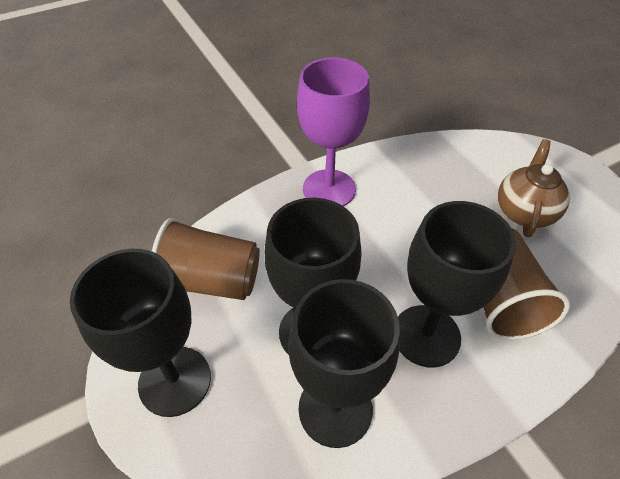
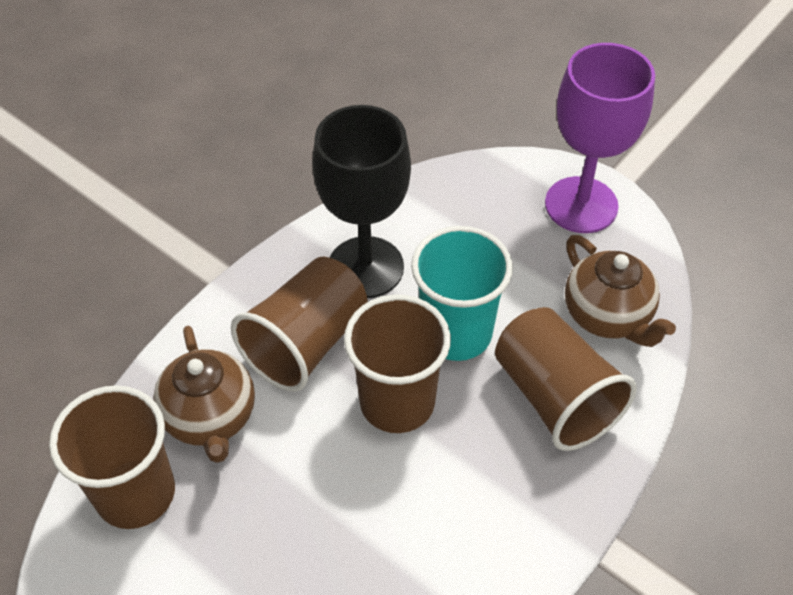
black goblet: [70,249,211,417] [265,198,362,355] [288,279,400,448] [398,201,516,367] = 4 -> [312,105,411,298] = 1
brown cup: [152,218,260,300] [484,228,570,340] = 2 -> [49,385,175,529] [231,257,368,392] [344,294,451,433] [495,307,637,451] = 4
brown teapot: [498,139,570,237] = 1 -> [153,326,255,463] [565,235,676,347] = 2
turquoise cup: none = 0 -> [411,226,513,361] = 1

